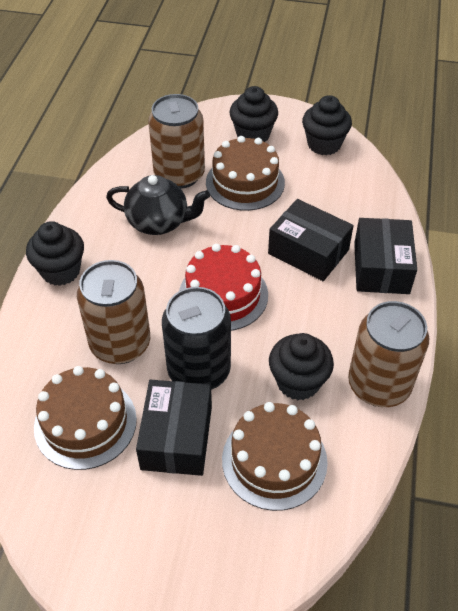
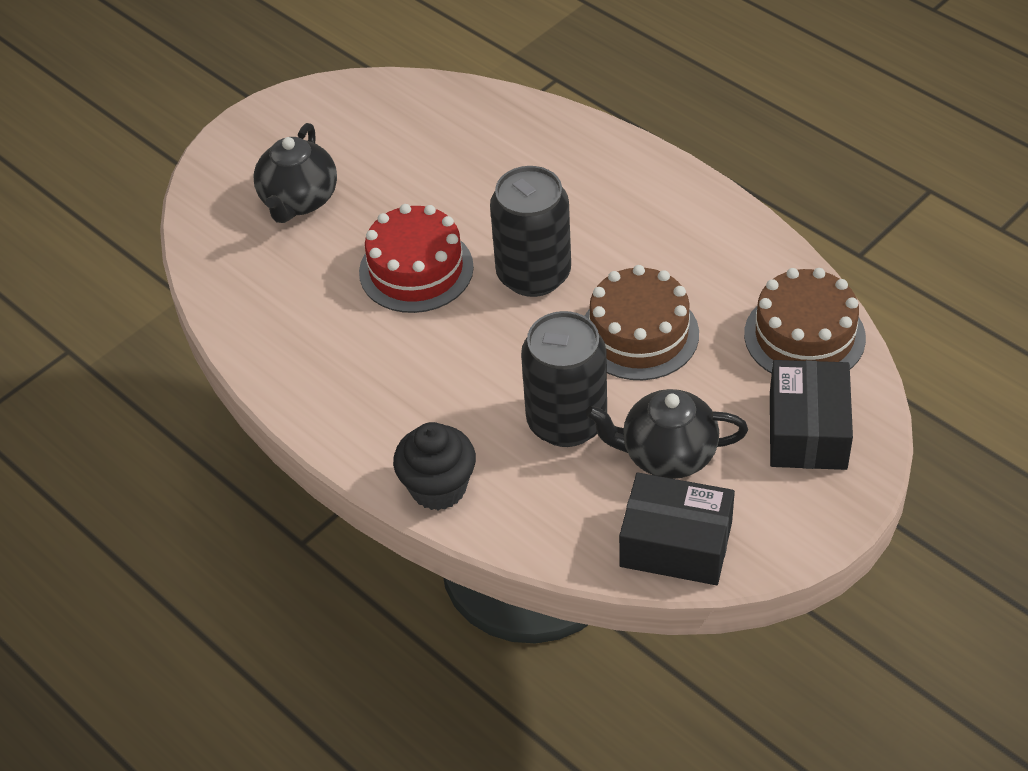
black box: [136,380,212,476] [268,199,354,281] [354,218,417,294] = 3 -> [619,472,735,585] [770,360,853,470] = 2
black can: [162,287,231,390] = 1 -> [490,166,571,297] [521,311,607,447] = 2
black cupcake: [26,221,84,286] [230,86,278,142] [269,333,334,400] [302,95,352,155] = 4 -> [393,422,476,510] = 1
black teapot: [106,175,210,235] = 1 -> [253,123,337,223] [586,389,748,479] = 2
brown cake: [34,366,137,470] [206,136,285,211] [222,402,328,511] = 3 -> [585,265,699,380] [744,268,866,374] = 2
brown can: [77,260,150,364] [148,94,205,189] [348,301,429,407] = 3 -> none = 0

